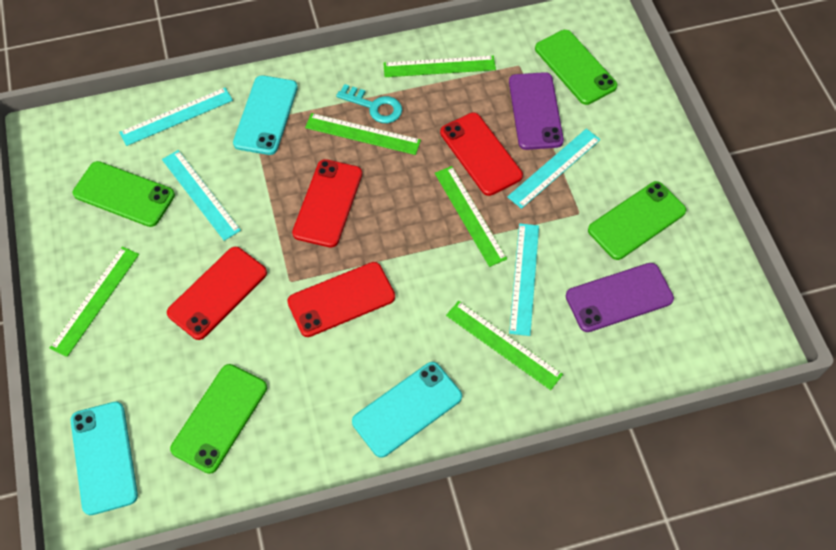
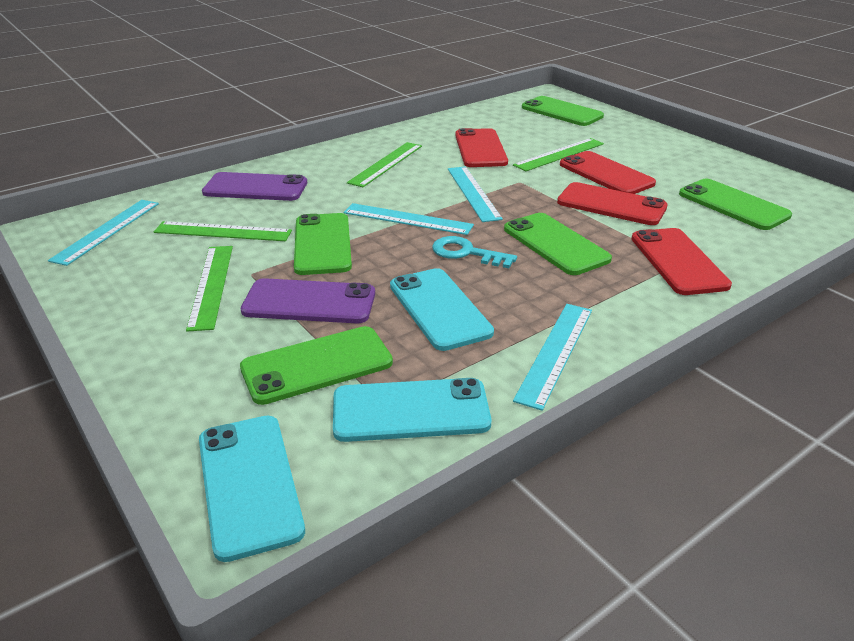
green phone: [73,161,175,227] [170,364,267,474] [535,30,618,105] [588,181,686,260] = 4 -> [240,326,393,405] [294,213,352,275] [504,213,612,275] [522,96,604,126] [679,178,792,230] = 5
green ruler: [50,246,139,357] [305,113,421,155] [383,55,496,77] [435,166,507,267] [446,301,563,390] = 5 -> [154,221,292,241] [186,246,233,331] [347,142,422,187] [513,138,604,171] = 4

